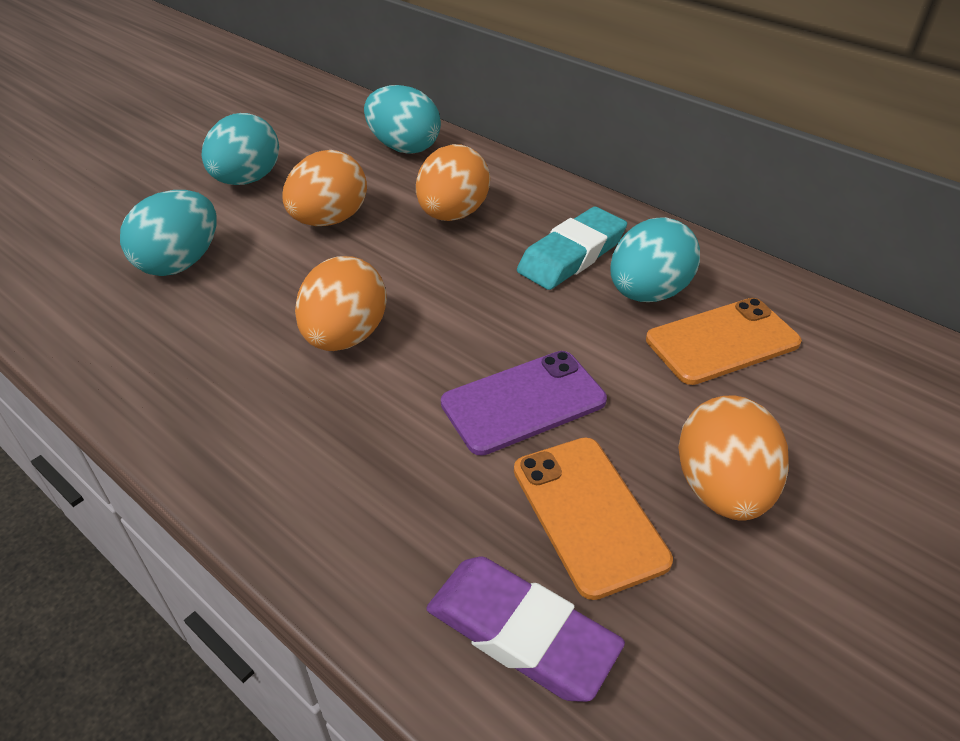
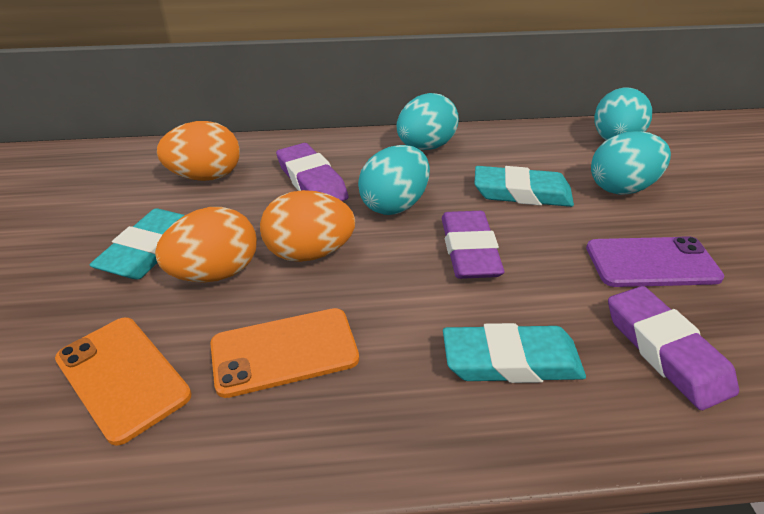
orange egg: [283,150,367,226] [295,256,387,351] [416,144,490,221] [678,395,789,520] = 4 -> [155,207,257,283] [157,121,240,181] [260,190,355,262] = 3
purple eraser: [426,556,625,702] = 1 -> [276,143,349,201] [441,211,504,279] [608,286,739,410] = 3
turquoise eraser: [517,207,627,290] = 1 -> [89,208,185,279] [443,323,586,383] [474,166,574,207] = 3

